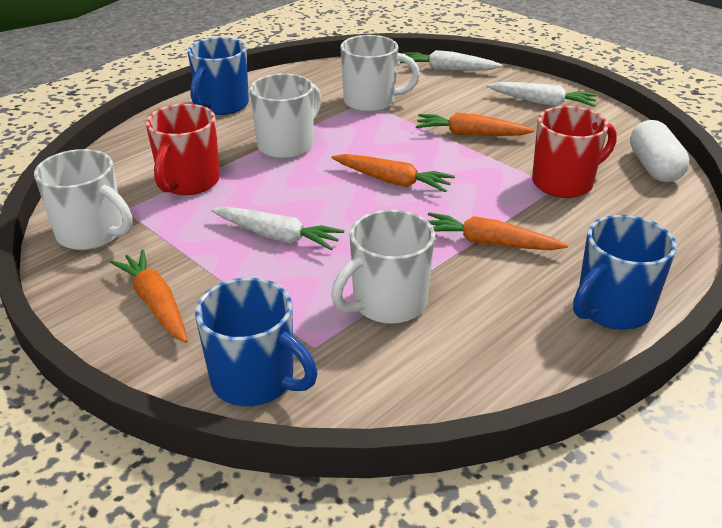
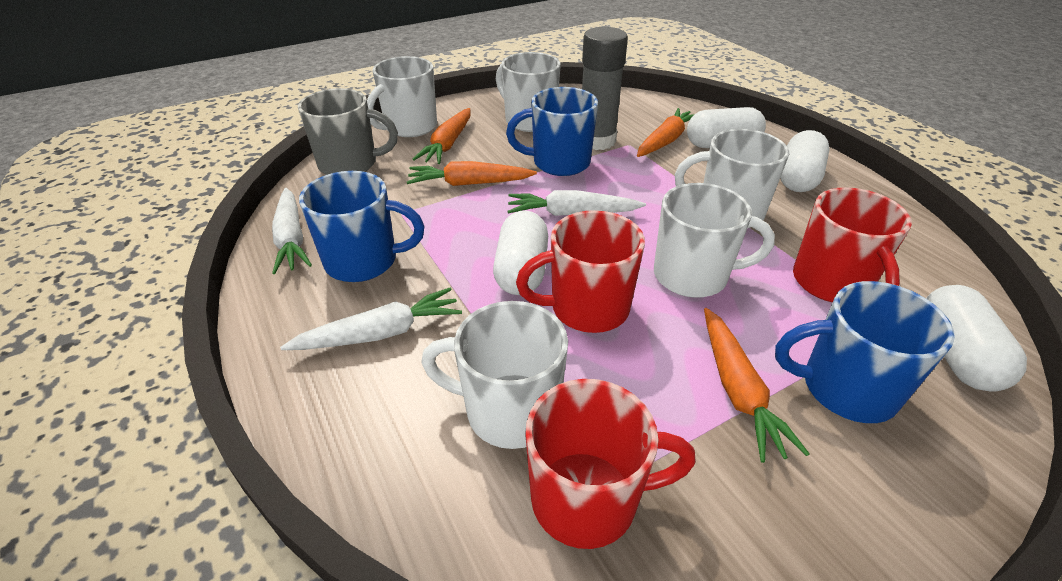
grey glue stick: none = 0 -> [582,27,628,150] = 1
grey mug: none = 0 -> [298,88,398,175] = 1
red mug: [145,104,220,195] [532,106,617,198] = 2 -> [516,210,645,333] [525,379,696,549] [793,187,912,302] = 3
white capsule: [630,120,689,182] = 1 -> [493,210,548,295] [687,107,766,148] [780,130,830,192] [926,285,1027,392] = 4
white mug: [34,149,132,250] [250,73,321,159] [331,210,435,324] [340,35,420,112] = 4 -> [367,56,437,137] [421,301,568,449] [496,52,561,132] [654,183,775,298] [675,129,789,228] = 5

